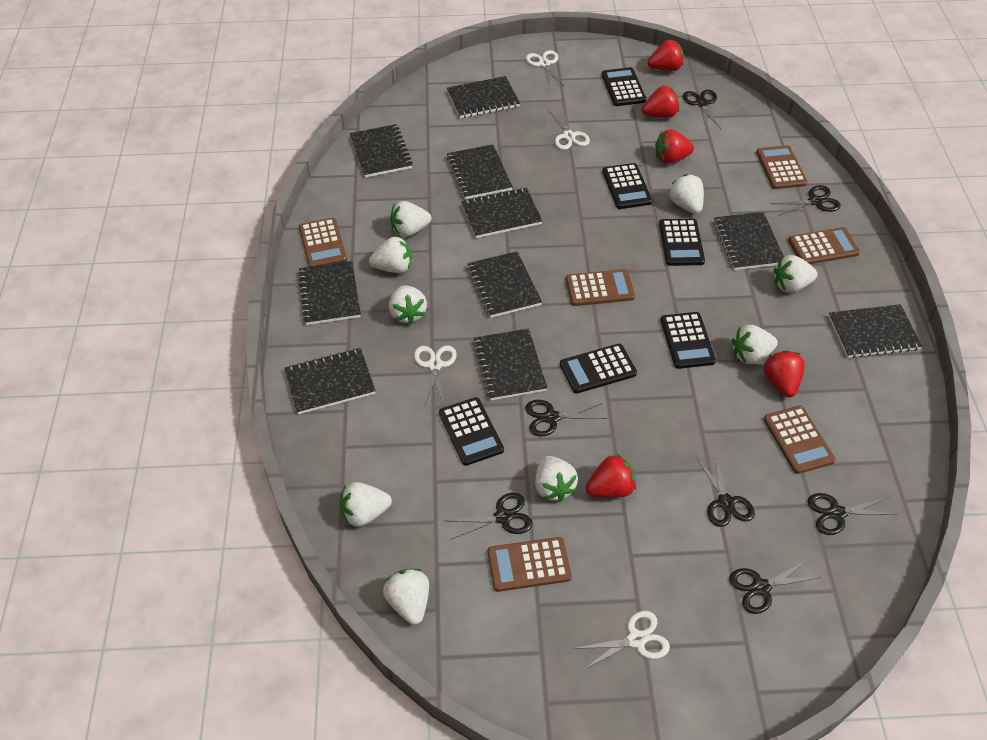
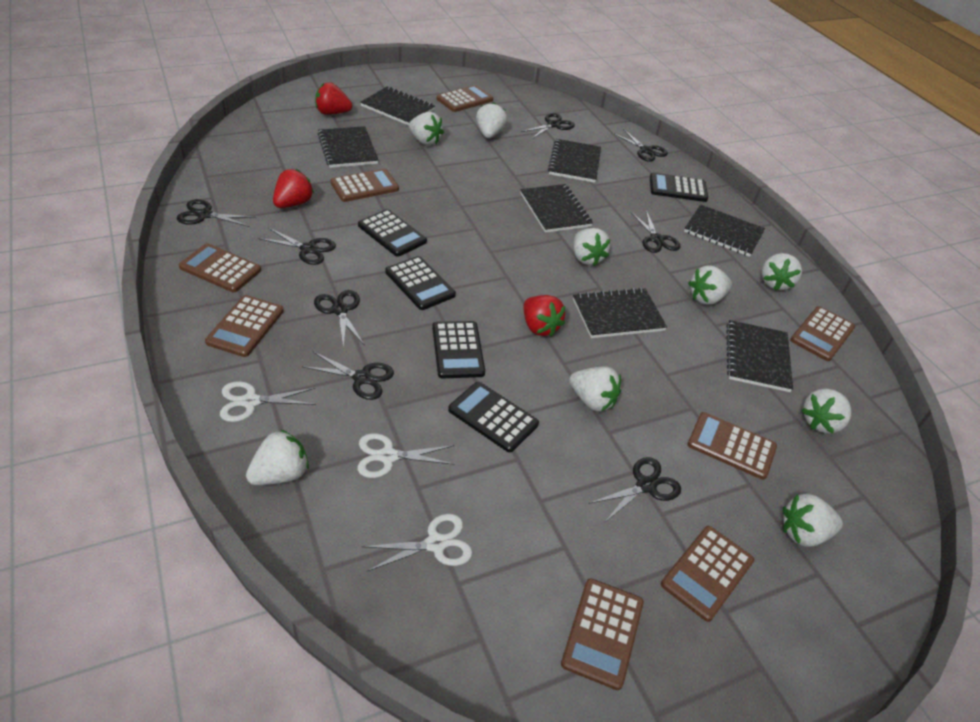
black calculator: [439,397,504,466] [560,344,637,393] [601,67,646,106] [602,163,652,209] [659,219,705,266] [660,312,716,369] = 6 -> [358,209,427,257] [385,256,456,310] [432,321,485,378] [448,382,539,452] [650,173,708,202] = 5
black notebook: [285,348,376,414] [298,261,361,325] [350,124,413,178] [446,144,513,199] [447,76,520,118] [461,187,542,238] [467,251,542,318] [473,329,547,400] [714,212,784,270] [829,304,922,358] = 10 -> [318,126,378,168] [360,87,435,126] [520,184,593,233] [548,139,601,183] [573,288,667,338] [684,204,765,257] [726,320,793,392] = 7
black scissors: [446,493,533,540] [525,400,607,437] [683,90,721,130] [696,455,755,527] [729,559,821,614] [771,185,841,216] [807,493,898,535] = 7 -> [177,199,255,227] [258,228,336,265] [302,352,394,400] [314,290,364,349] [521,113,575,139] [589,457,681,523] [613,129,668,162] [631,210,681,253] = 8
brown calculator: [299,218,347,267] [488,537,572,592] [566,269,635,306] [756,145,807,189] [764,406,835,474] [788,227,860,264] = 6 -> [179,243,261,292] [205,295,284,357] [331,169,399,202] [437,85,493,112] [561,578,644,690] [661,526,754,622] [687,412,777,480] [790,306,855,361] = 8
red strawberry: [586,454,636,498] [642,86,680,118] [648,40,684,71] [655,129,694,164] [763,350,805,397] = 5 -> [273,169,314,208] [315,82,352,115] [523,295,565,337] = 3
white scissors: [414,345,457,406] [526,50,564,86] [548,108,590,150] [574,611,670,670] = 4 -> [220,381,316,422] [358,433,455,478] [361,514,472,571] = 3

